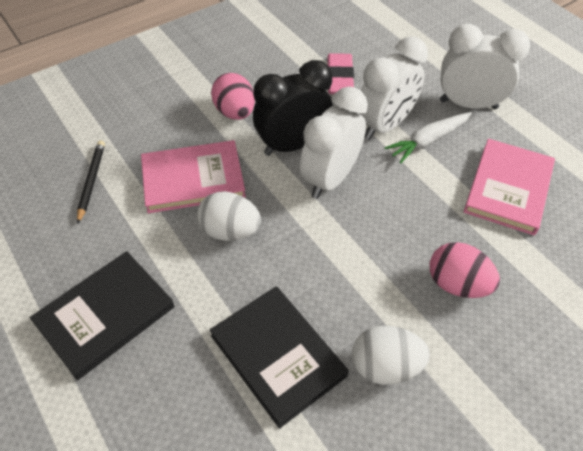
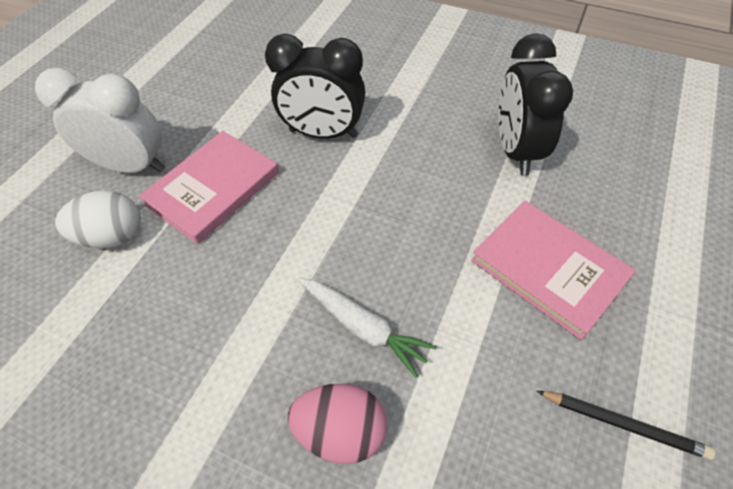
black book: [30,251,175,380] [210,286,349,428] = 2 -> none = 0
black clock: [253,60,333,156] = 1 -> [265,34,365,139] [498,33,573,175] = 2
pink egg: [211,73,255,120] [430,242,500,298] = 2 -> [288,384,387,464] = 1
pink eraser: [327,53,354,94] = 1 -> none = 0
white clock: [300,87,368,199] [360,36,428,140] [440,24,530,109] = 3 -> [35,68,165,173] = 1
white egg: [197,191,261,241] [352,326,430,385] = 2 -> [55,190,141,248] = 1

